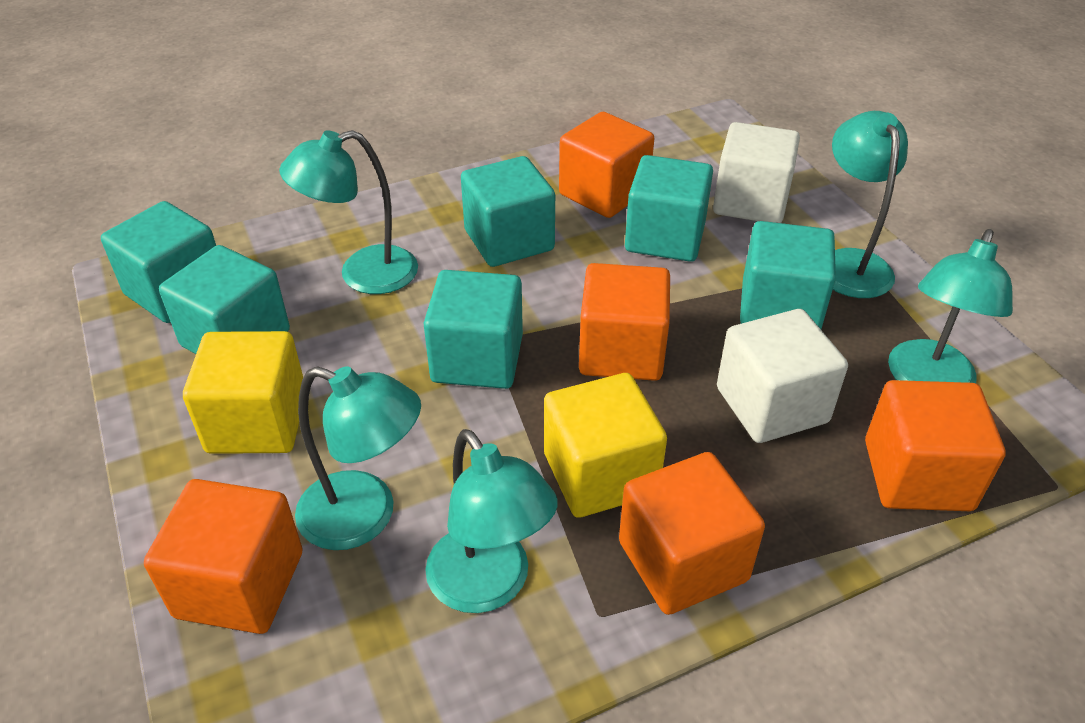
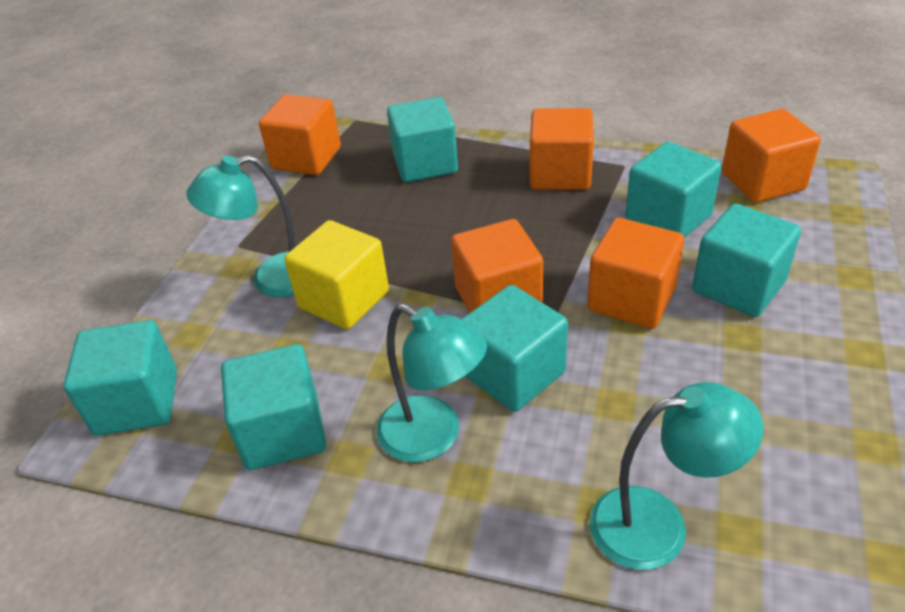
turquoise lamp: [279,130,418,294] [295,366,421,550] [425,429,558,613] [832,111,908,298] [888,229,1013,383] = 5 -> [186,155,295,297] [376,304,487,462] [589,382,764,570] = 3
white cube: [713,122,800,223] [717,309,848,443] = 2 -> none = 0
yellow cube: [183,331,303,454] [544,373,667,518] = 2 -> [284,220,389,329] = 1

